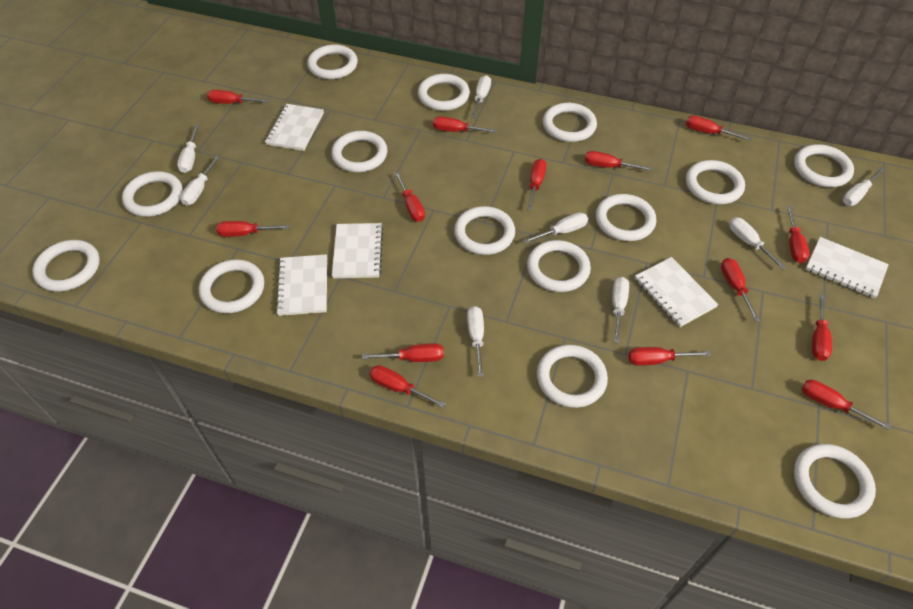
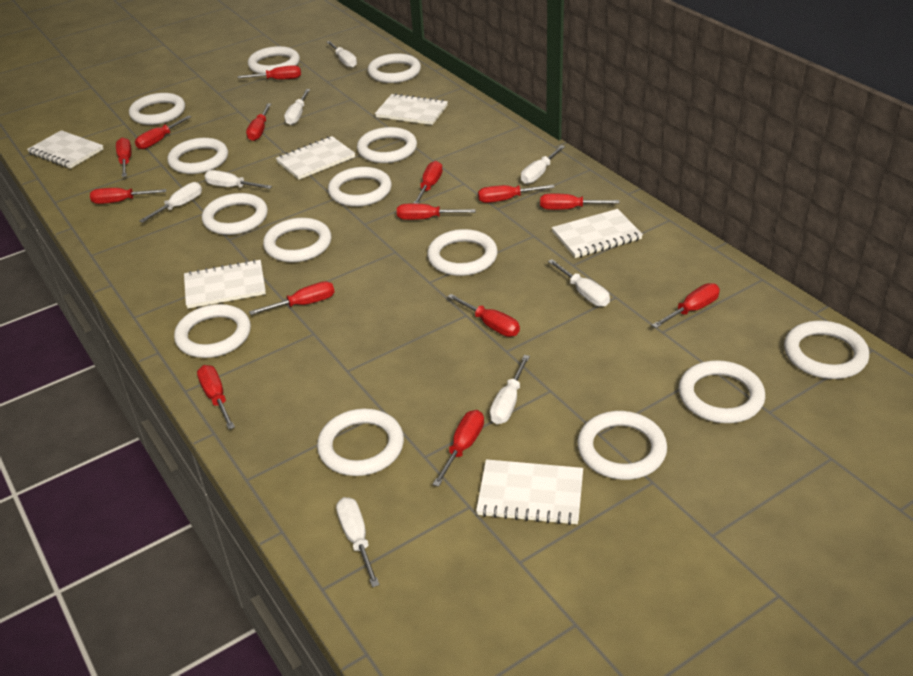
white notebook: [265,104,324,151] [275,254,327,316] [332,223,383,278] [635,257,718,327] [805,237,889,299] = 5 -> [27,130,104,169] [184,260,266,309] [276,136,355,180] [375,93,448,125] [476,459,583,525] [552,209,643,258] = 6

